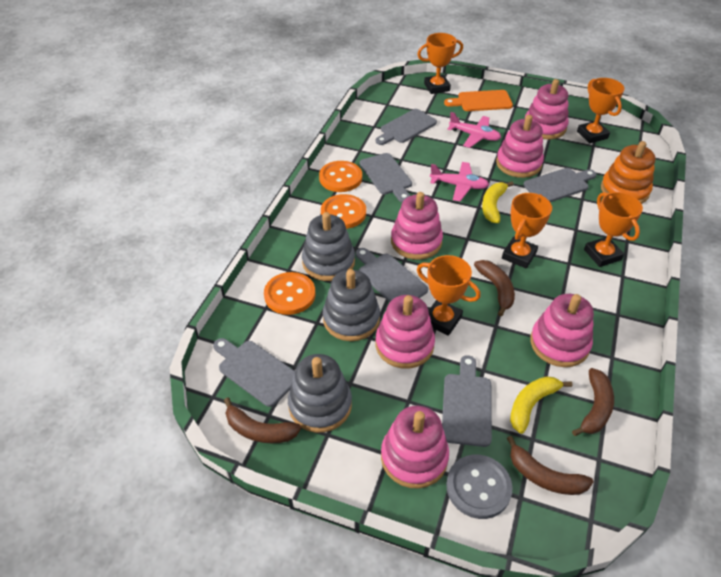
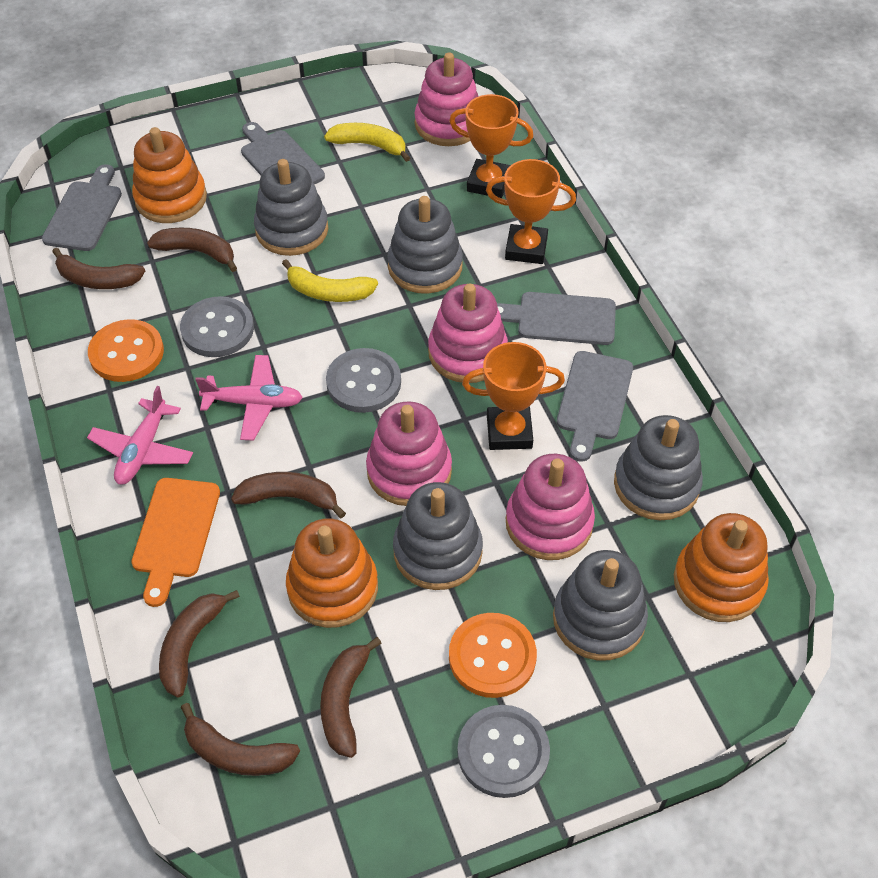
brown banana: [224,397,301,443] [474,260,515,316] [507,436,593,495] [572,368,614,436] = 4 -> [52,248,145,289] [147,228,237,272] [159,590,240,698] [181,703,300,776] [231,472,346,518] [320,637,381,758] = 6
grey button: [446,455,513,519] = 1 -> [180,296,254,357] [326,348,401,413] [457,705,550,798] = 3
grey cutting board: [213,338,295,407] [356,248,428,302] [360,153,412,203] [376,109,437,145] [442,355,492,447] [523,168,596,202] = 6 -> [42,164,122,251] [241,122,325,185] [497,292,616,345] [557,351,633,462] = 4
grey stacking toy: [288,354,352,433] [302,212,355,281] [323,269,380,341] = 3 -> [254,159,328,256] [387,196,463,294] [393,482,483,590] [553,550,648,661] [614,415,703,520] = 5
orange button: [264,272,316,315] [319,161,362,192] [321,194,366,229] = 3 -> [88,319,164,382] [449,613,537,698] = 2
orange stacking toy: [601,141,655,204] = 1 -> [132,127,207,223] [286,518,378,628] [674,513,769,622] = 3
orange trophy: [417,33,463,94] [417,255,481,336] [502,193,552,269] [577,78,624,143] [584,192,643,267] = 5 -> [449,94,533,198] [462,342,565,450] [486,159,576,264] = 3
pink stacking toy: [376,295,435,369] [381,405,449,489] [391,192,443,260] [496,115,544,178] [525,79,569,139] [530,294,594,367] = 6 -> [366,401,452,506] [415,53,479,146] [428,284,508,383] [506,454,595,560] = 4

